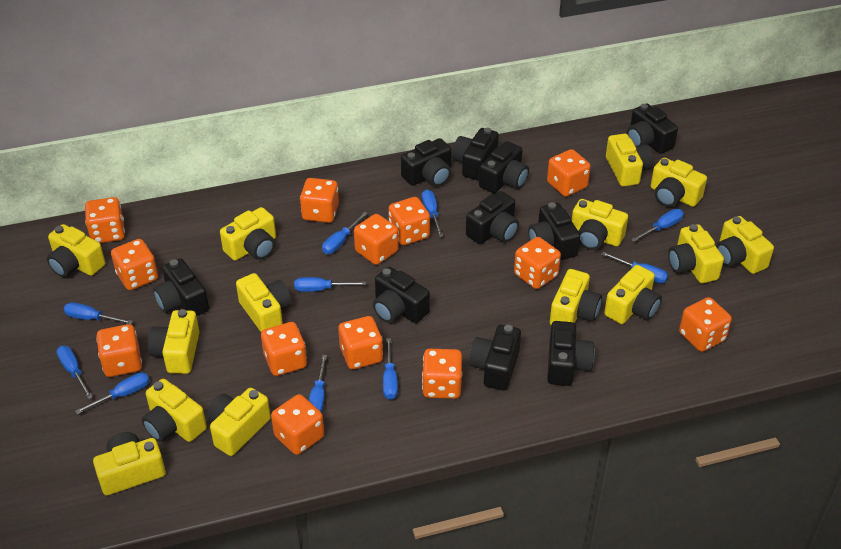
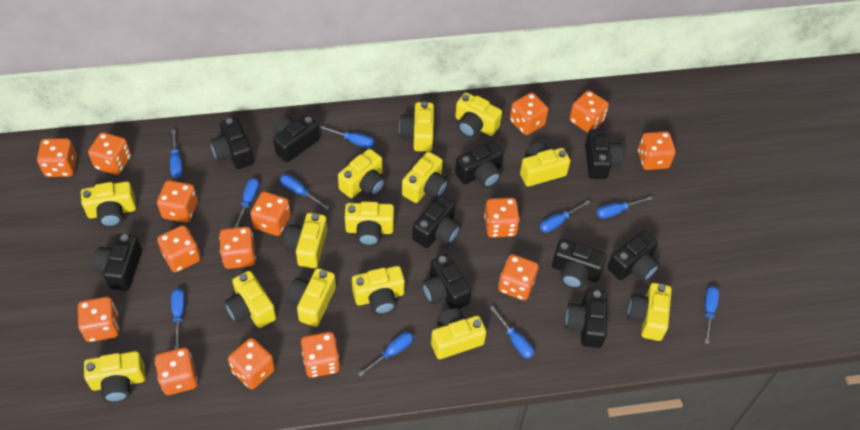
orange dice: [85,197,125,243] [96,324,142,377] [111,239,158,290] [261,322,307,376] [271,394,324,455] [300,178,339,223] [338,316,383,369] [354,214,399,265] [388,197,430,245] [422,349,462,399] [514,237,561,289] [547,149,591,197] [679,297,732,352] = 13 -> [37,138,77,177] [78,297,119,342] [88,132,131,175] [155,347,198,395] [157,180,198,223] [157,225,201,272] [219,227,256,269] [228,338,275,389] [250,192,291,236] [301,332,340,378] [484,198,520,238] [498,254,539,300] [510,93,548,135] [569,90,609,133] [638,131,676,170] = 15

